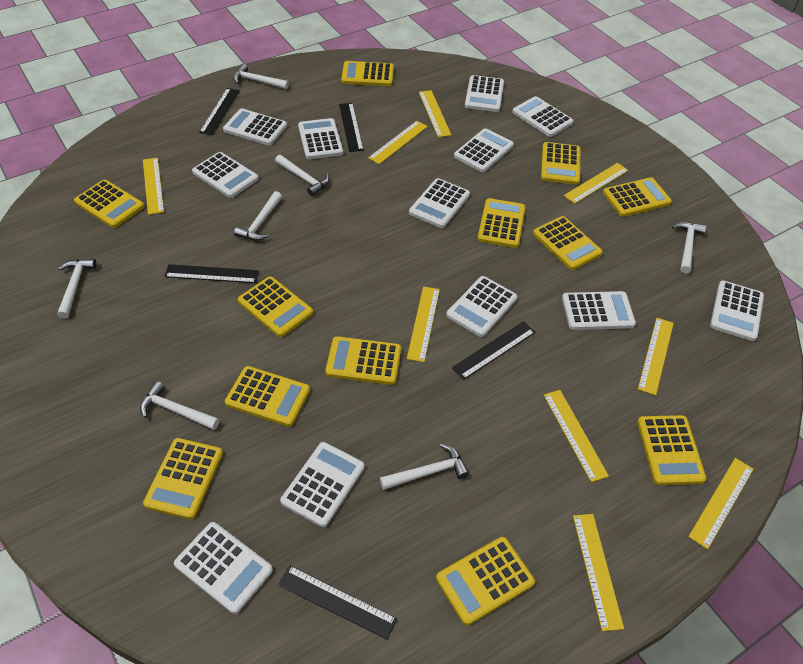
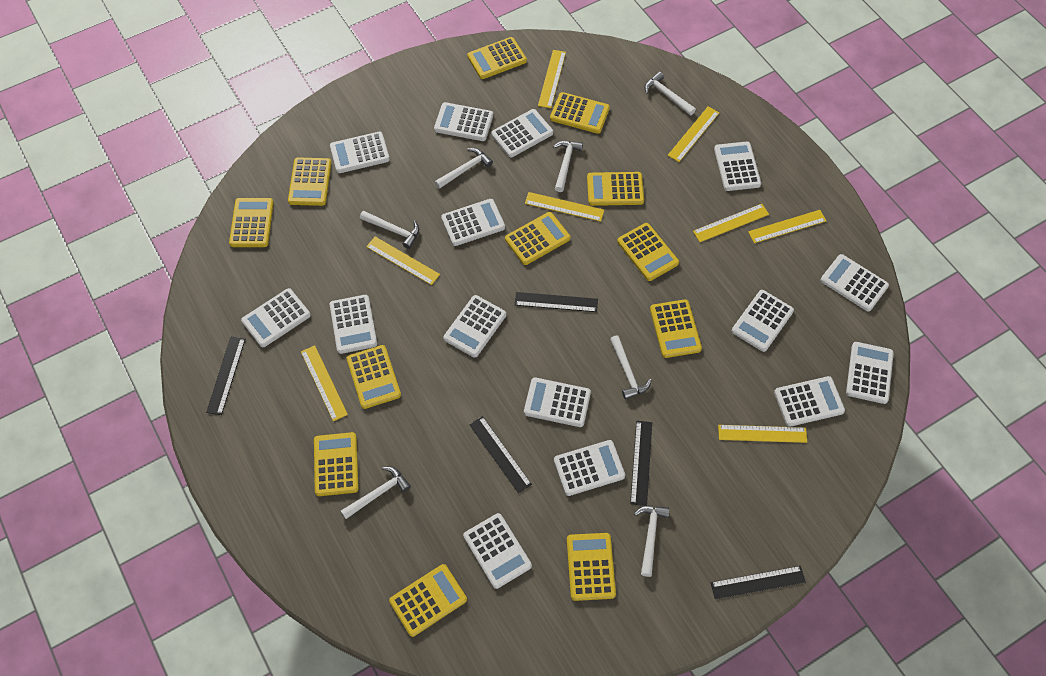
white calculator: [174,522,273,614] [192,152,259,198] [223,108,287,146] [280,442,365,527] [298,118,343,159] [409,178,470,228] [446,276,517,337] [454,128,514,172] [465,75,504,112] [512,96,574,137] [562,291,636,330] [710,281,764,341] = 12 -> [241,288,311,347] [330,132,390,173] [330,295,377,354] [434,102,493,141] [441,199,505,246] [443,295,506,358] [463,513,532,589] [491,109,553,157] [524,377,591,427] [554,440,625,496] [714,142,761,191] [731,290,794,352] [774,376,845,427] [820,254,889,311] [846,342,894,404] = 15
yellow ruler: [143,158,164,215] [368,121,428,164] [407,286,440,362] [419,90,451,137] [544,390,609,482] [564,163,628,204] [573,514,624,631] [638,318,674,395] [688,458,753,549] = 9 -> [301,345,348,421] [366,237,440,285] [525,192,604,222] [538,50,566,108] [667,106,719,162] [693,204,769,242] [718,425,807,443] [748,210,826,243] = 8

